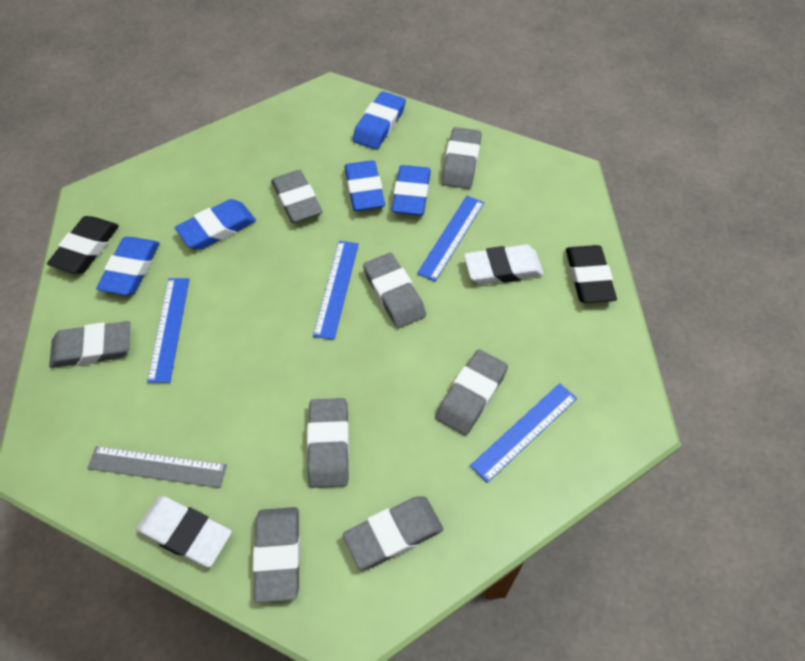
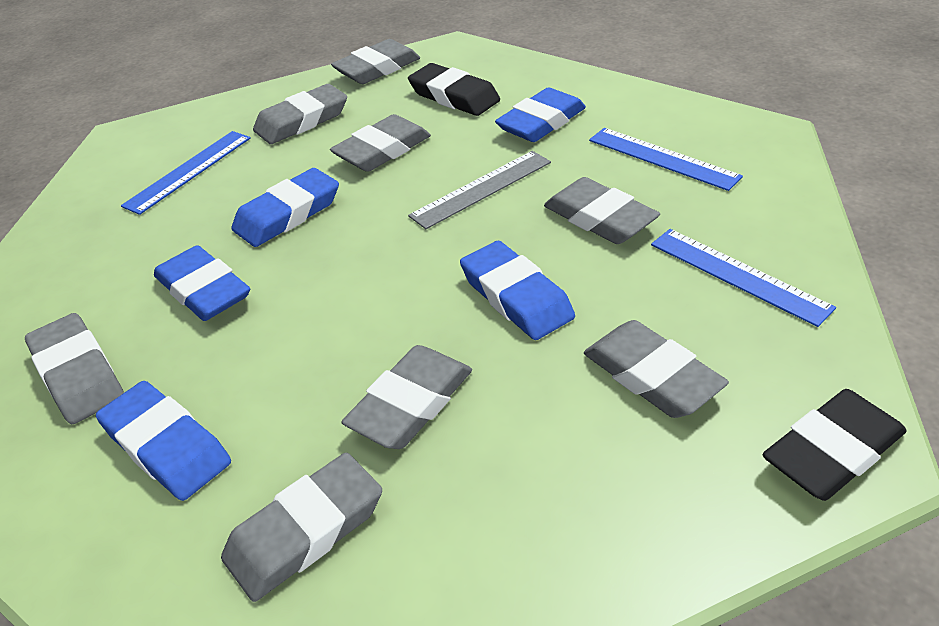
blue ruler: [147,278,189,383] [313,241,359,340] [417,196,484,282] [470,383,577,483] = 4 -> [121,131,251,215] [589,128,743,191] [651,229,836,327] = 3
white eraser: [136,496,232,568] [464,245,544,285] = 2 -> none = 0

